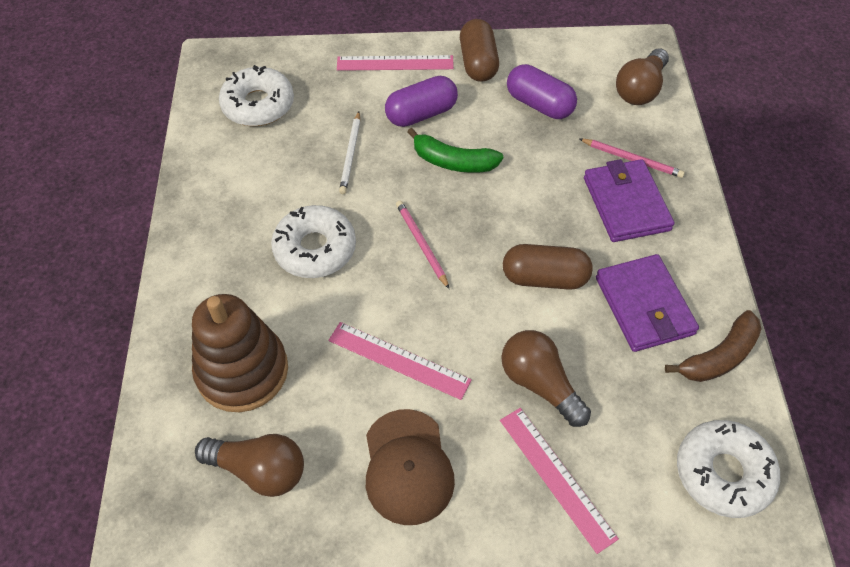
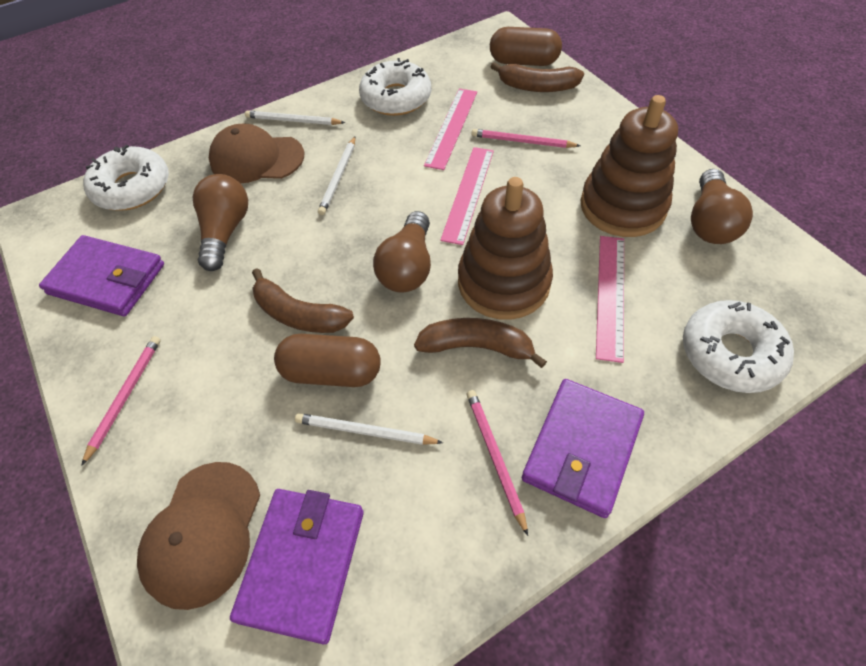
brown banana: [665,310,761,382] = 1 -> [252,268,354,333] [414,318,547,368] [491,62,584,92] = 3
brown cap: [366,409,455,525] = 1 -> [137,462,260,610] [209,123,304,183] = 2
brown stacking toy: [192,294,288,412] = 1 -> [458,177,553,320] [580,95,678,237] = 2
green banana: [407,128,503,173] = 1 -> none = 0
pink pencil: [396,200,449,289] [579,138,685,178] = 2 -> [81,336,161,466] [467,390,528,536] [471,129,580,148] = 3
purple capsule: [385,76,458,127] [507,64,577,119] = 2 -> none = 0
purple wallet: [584,159,675,242] [596,254,699,352] = 2 -> [39,235,164,316] [230,489,364,645] [522,379,644,518] = 3
white pencil: [339,111,360,194] = 1 -> [245,110,345,125] [295,413,443,445] [318,137,355,215] = 3

